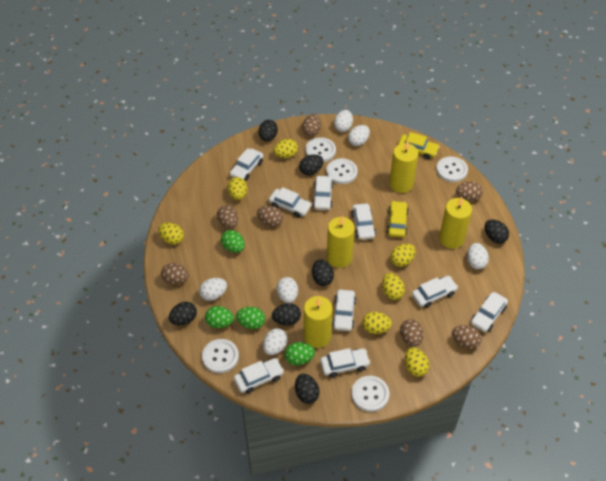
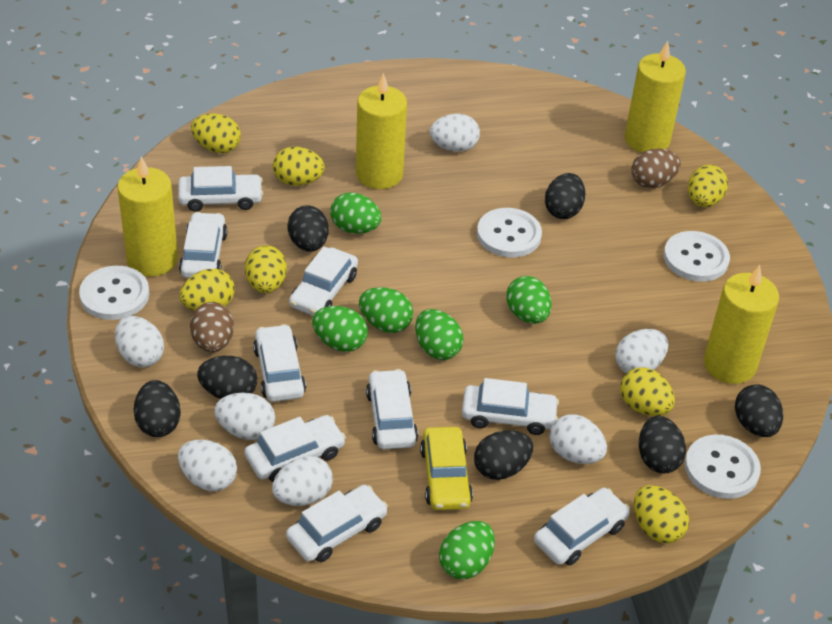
brown egg: [161,263,189,285] [217,205,238,229] [257,206,283,227] [302,114,321,136] [400,319,423,347] [452,325,482,349] [456,181,483,201] = 7 -> [190,302,234,352] [631,149,681,188] = 2
green egg: [205,306,234,328] [221,230,245,253] [236,307,265,329] [285,342,315,365] = 4 -> [312,306,368,352] [330,192,381,234] [359,287,413,333] [415,309,464,360] [439,521,495,579] [506,276,552,324] = 6
white button: [202,339,239,373] [305,137,336,162] [326,158,358,184] [352,376,389,412] [436,156,468,182] = 5 -> [79,266,149,320] [477,208,542,257] [664,231,730,282] [685,435,761,499] = 4
white egg: [199,278,227,301] [263,328,288,355] [276,277,298,303] [334,110,353,132] [348,125,370,146] [467,243,489,269] = 6 -> [115,316,164,367] [178,440,237,491] [214,393,275,440] [272,456,333,506] [430,114,480,152] [549,414,607,464] [615,329,668,373] = 7
yellow car: [387,201,409,238] [398,132,440,159] = 2 -> [420,427,473,510] = 1

